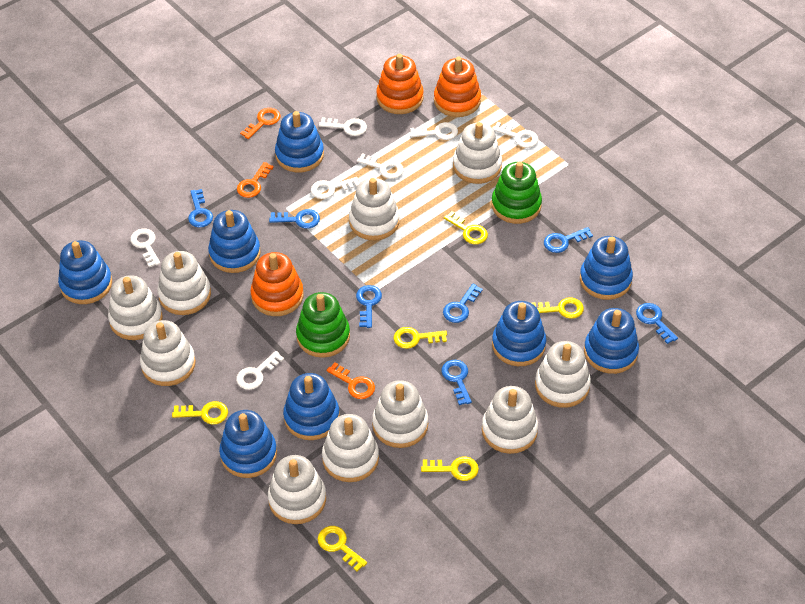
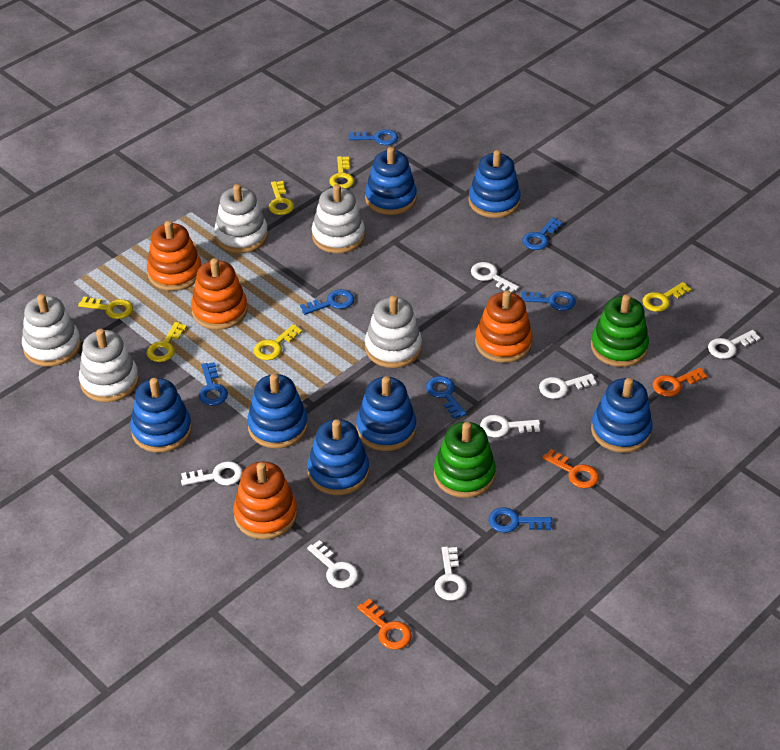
blue stacking toy: [58,240,112,304] [208,210,260,273] [219,410,277,478] [275,111,324,172] [283,373,340,440] [492,301,546,366] [580,236,633,300] [584,308,639,374] = 8 -> [130,378,192,453] [247,374,308,449] [307,419,369,495] [356,376,416,451] [365,147,417,215] [468,150,521,218] [591,378,653,453] = 7
orange stacking toy: [250,252,304,316] [376,54,424,114] [434,57,481,117] = 3 -> [147,221,201,291] [191,258,247,330] [233,461,297,540] [475,290,533,363] = 4
white stacking toy: [108,275,163,340] [140,320,196,386] [157,251,211,315] [268,455,326,524] [322,414,379,482] [349,178,399,240] [372,380,428,448] [453,122,502,184] [482,386,538,454] [535,341,591,408] = 10 -> [22,294,81,367] [79,329,139,402] [214,184,268,253] [312,184,365,254] [365,295,422,368] = 5

